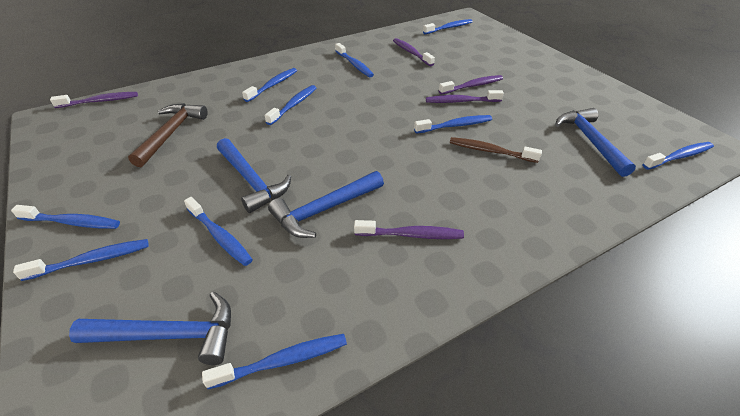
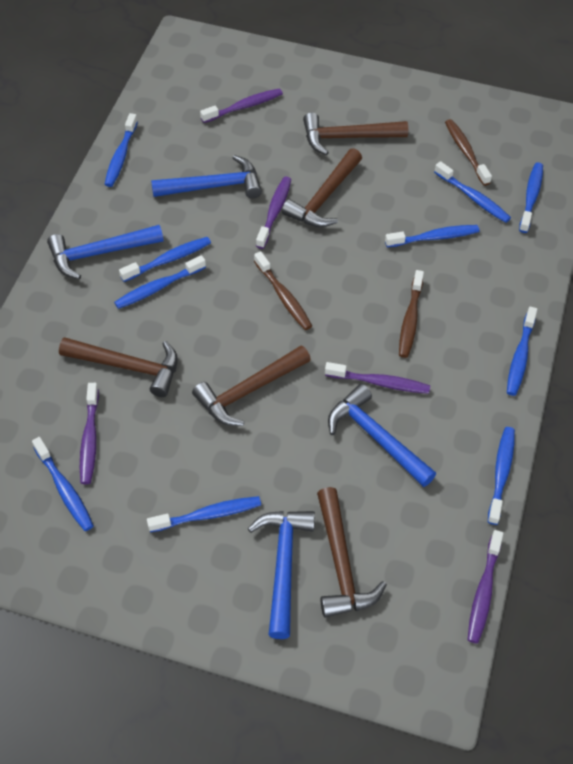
brown hammer: [128,103,208,167] = 1 -> [59,337,178,397] [192,345,311,426] [282,148,362,227] [303,113,408,155] [317,487,387,618] = 5
brown toothbrush: [450,137,542,163] = 1 -> [254,251,312,330] [399,270,424,358] [445,119,492,186] = 3

